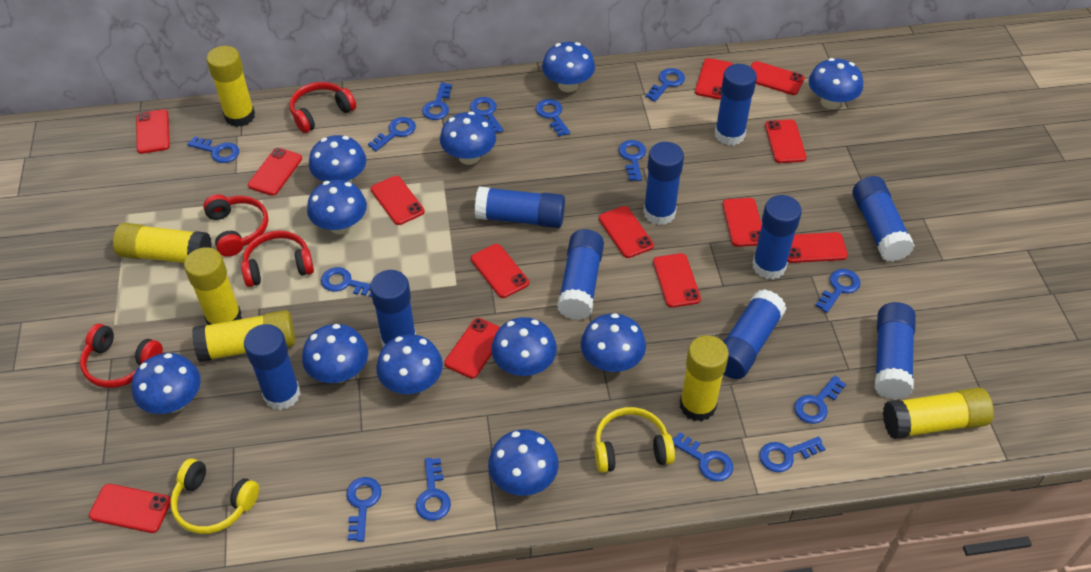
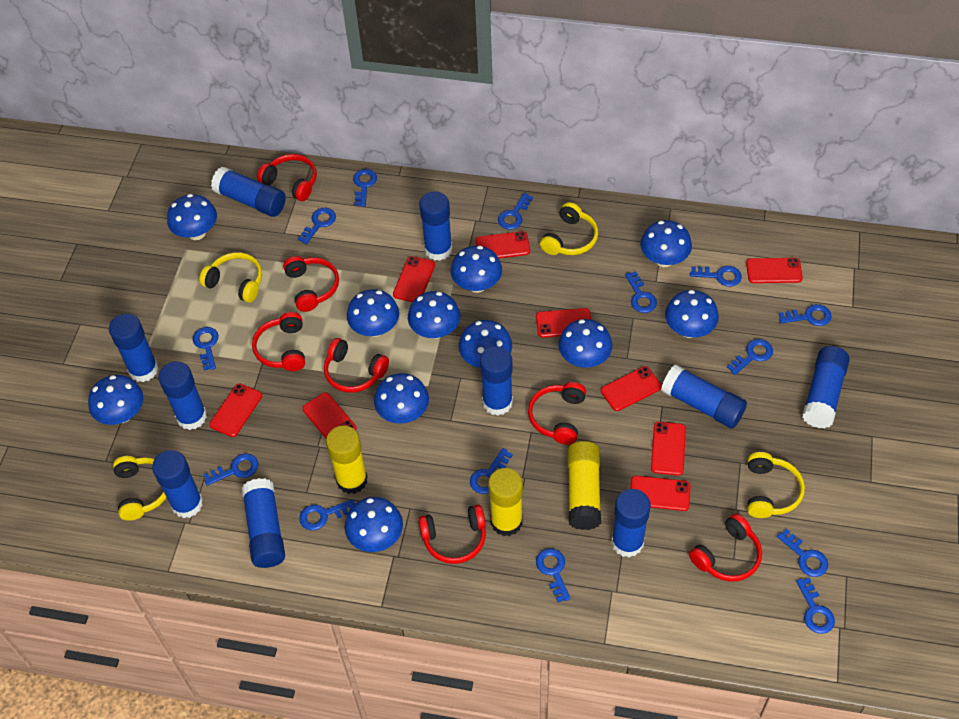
red headphones: [80,324,163,388] [203,194,268,257] [241,231,314,287] [289,82,356,133] = 4 -> [252,312,305,371] [257,154,317,201] [283,256,339,312] [324,338,389,393] [418,504,486,564] [528,382,586,445] [689,513,762,582] = 7
red phone: [89,484,171,533] [136,109,170,154] [248,148,302,196] [371,176,425,225] [444,318,500,379] [471,244,529,298] [599,206,654,258] [653,253,701,308] [695,58,733,100] [722,198,762,247] [751,61,805,95] [765,119,806,163] [787,232,848,263] = 13 -> [209,383,262,437] [302,392,357,438] [393,256,435,302] [476,231,530,258] [536,308,591,338] [601,366,662,411] [630,476,691,511] [651,422,686,476] [746,258,803,283] = 9
yellow glue stick: [113,223,212,263] [184,247,242,325] [192,310,295,362] [207,46,255,127] [680,335,729,421] [883,387,994,439] = 6 -> [326,426,367,494] [488,468,523,536] [567,441,601,530] = 3
yellow headphones: [170,458,259,534] [595,407,675,473] = 2 -> [113,456,167,521] [199,252,262,303] [540,202,598,255] [747,452,805,518] = 4

